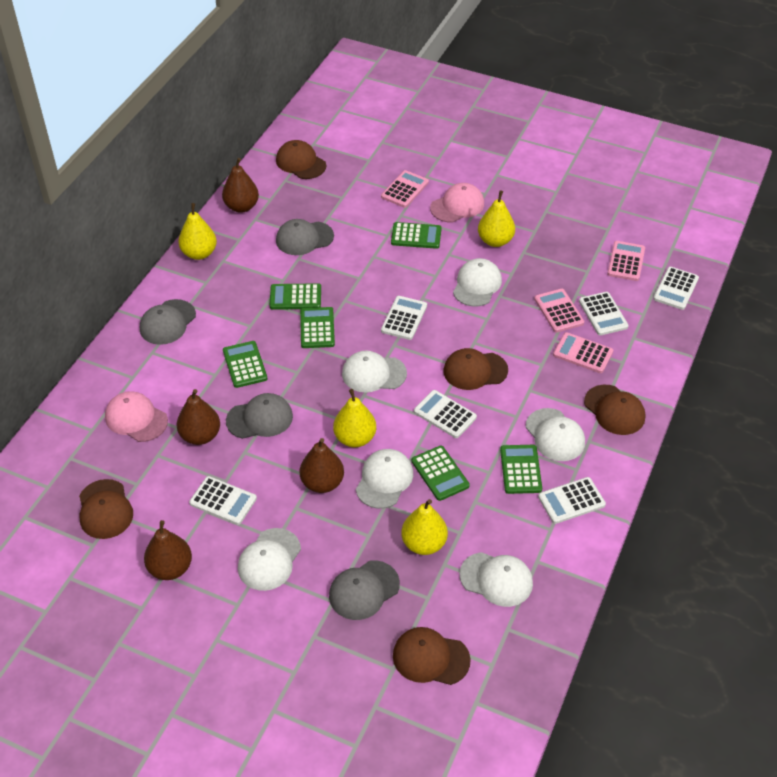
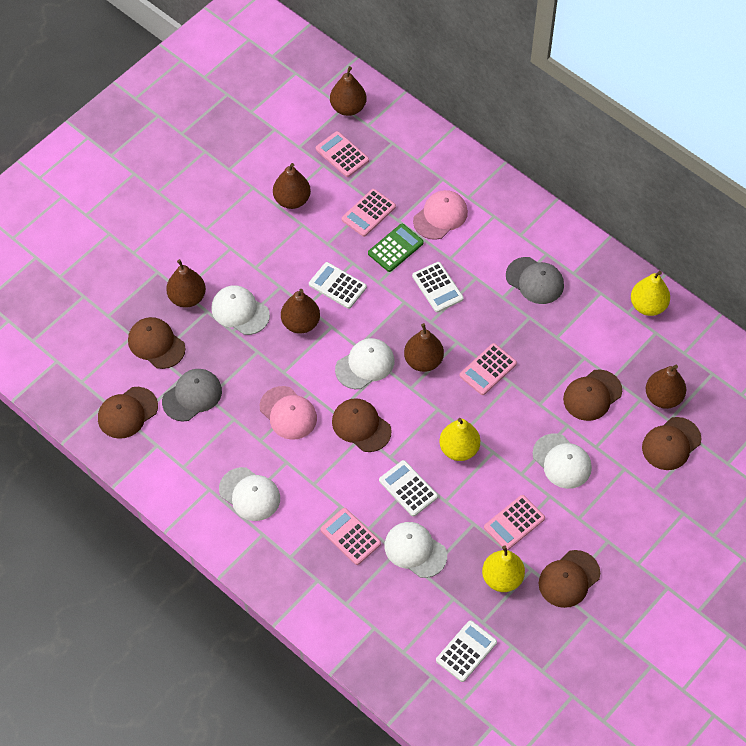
brown cap: [79,479,133,539] [276,140,326,179] [393,627,471,685] [444,348,508,390] [584,385,645,435] = 5 -> [98,387,158,439] [128,317,185,369] [332,398,391,452] [538,550,600,608] [563,369,622,421] [642,417,701,470] = 6
brown pear: [144,520,192,580] [177,389,220,445] [222,158,259,213] [299,438,344,493] = 4 -> [166,259,206,308] [273,163,311,209] [281,289,320,334] [330,66,367,116] [404,323,444,372] [646,365,686,409] = 6
green calculator: [223,341,267,388] [270,283,321,310] [300,307,335,348] [391,222,442,249] [412,445,470,501] [500,445,542,494] = 6 -> [368,224,424,272] = 1
grey cap: [140,299,196,345] [226,393,293,439] [276,219,334,255] [329,560,400,620] = 4 -> [162,369,222,421] [506,257,564,304] = 2
pink calculator: [381,170,429,208] [534,289,584,333] [553,332,613,373] [607,241,645,281] = 4 -> [316,131,369,177] [321,508,381,565] [342,189,396,237] [460,343,517,395] [484,495,545,550] = 5
white calculator: [189,476,257,525] [381,296,427,340] [414,390,477,438] [538,477,606,524] [579,292,629,335] [653,267,699,310] = 6 -> [309,262,367,309] [379,460,438,517] [412,262,464,313] [436,620,497,682] = 4
white cap: [238,528,301,591] [342,351,407,393] [356,449,413,509] [453,258,502,307] [459,552,533,607] [526,408,585,461] = 6 -> [212,285,270,335] [219,467,280,521] [335,338,394,389] [385,522,447,578] [532,433,592,489] = 5
yellow pear: [178,203,217,260] [333,389,376,447] [401,499,448,555] [478,191,515,247] = 4 -> [439,418,480,461] [482,545,525,592] [631,271,670,316] = 3

